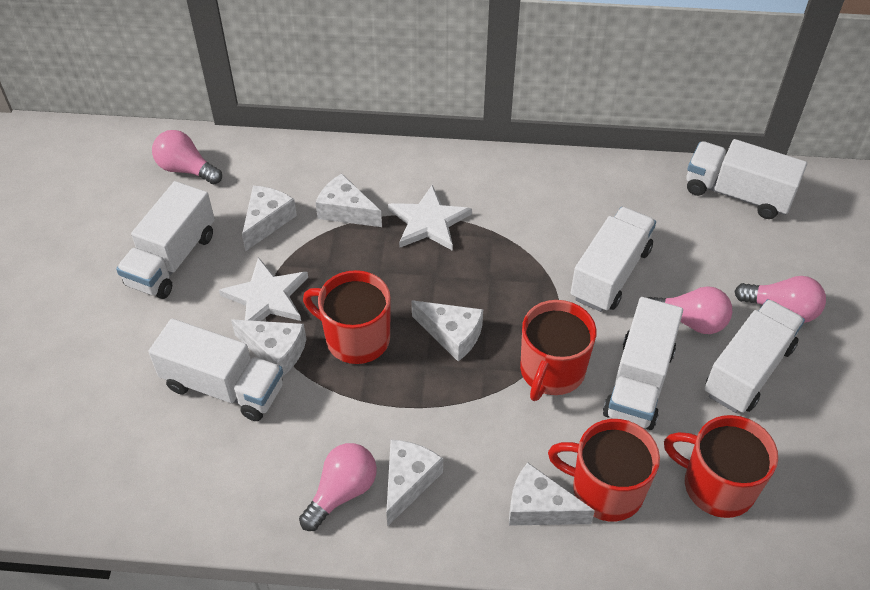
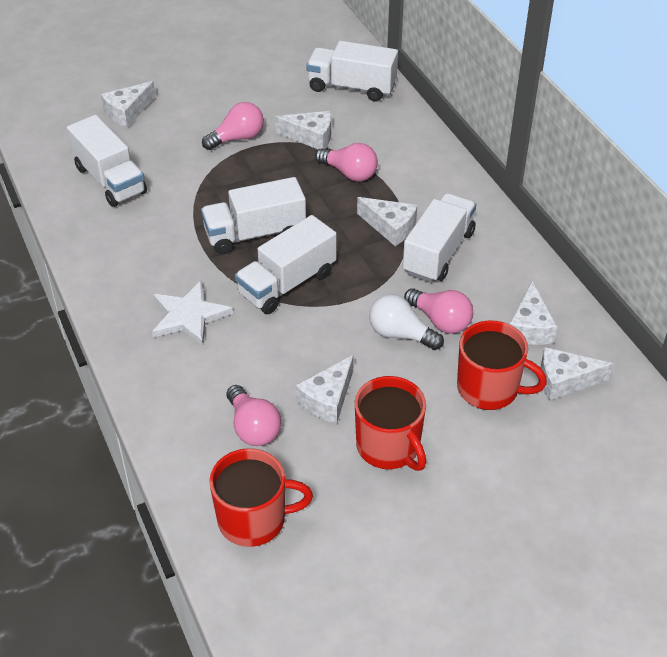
red mug: [303,270,391,364] [520,300,596,401] [548,419,660,521] [664,415,778,518] = 4 -> [209,448,313,547] [355,376,426,471] [457,320,547,410] = 3
white light bulb: none = 0 -> [369,294,444,350] = 1
white star: [219,257,308,321] [388,185,472,251] = 2 -> [152,280,233,346] = 1
white truck: [116,181,215,299] [149,319,283,421] [571,207,656,312] [603,297,683,430] [686,139,807,219] [704,299,805,413] = 6 -> [67,115,147,207] [201,177,306,254] [235,215,337,314] [307,41,398,101] [403,193,476,283] = 5

